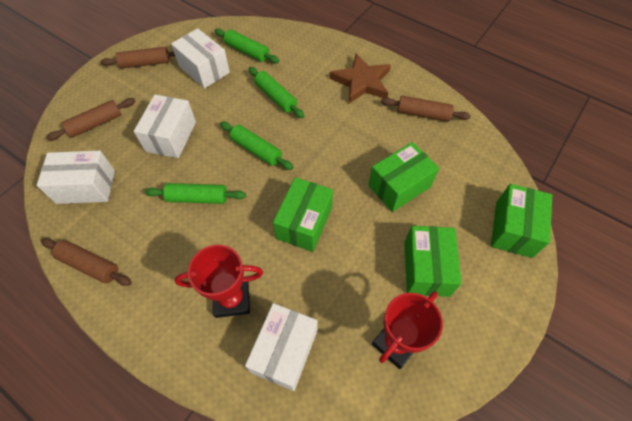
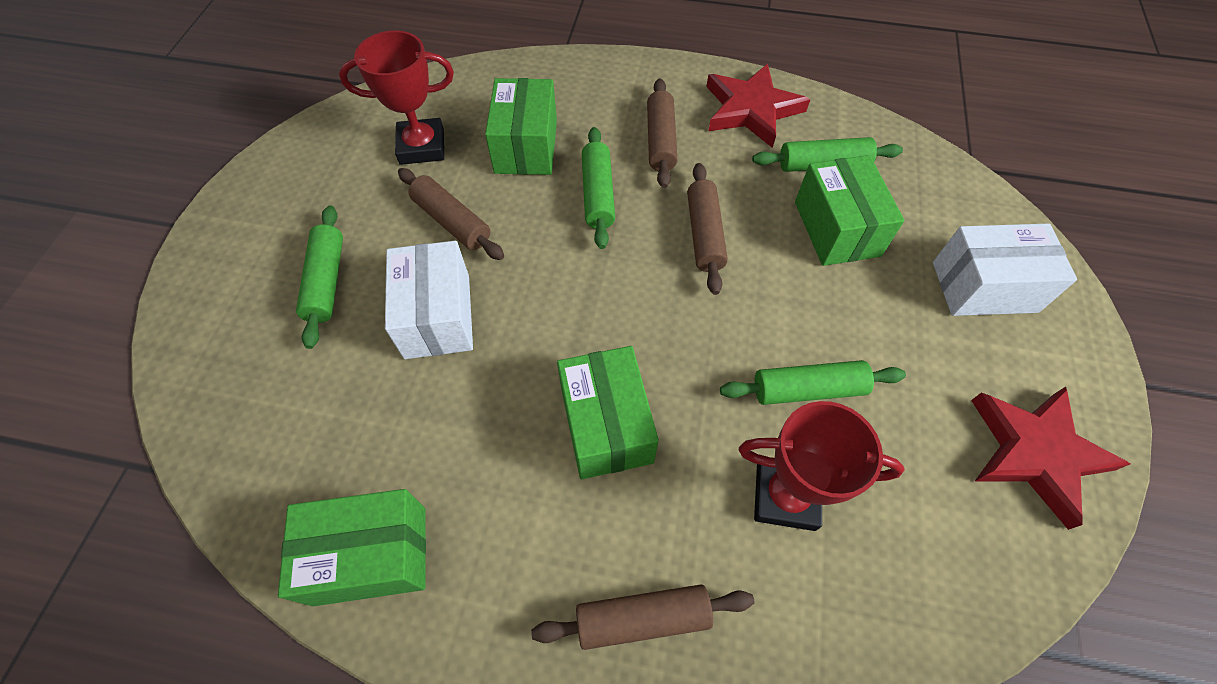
brown star: [330,53,391,104] = 1 -> none = 0
red star: none = 0 -> [706,64,810,148] [971,386,1130,530] = 2
white box: [37,151,115,204] [134,95,196,158] [171,28,230,89] [245,303,318,391] = 4 -> [385,241,473,359] [933,223,1077,316] = 2

